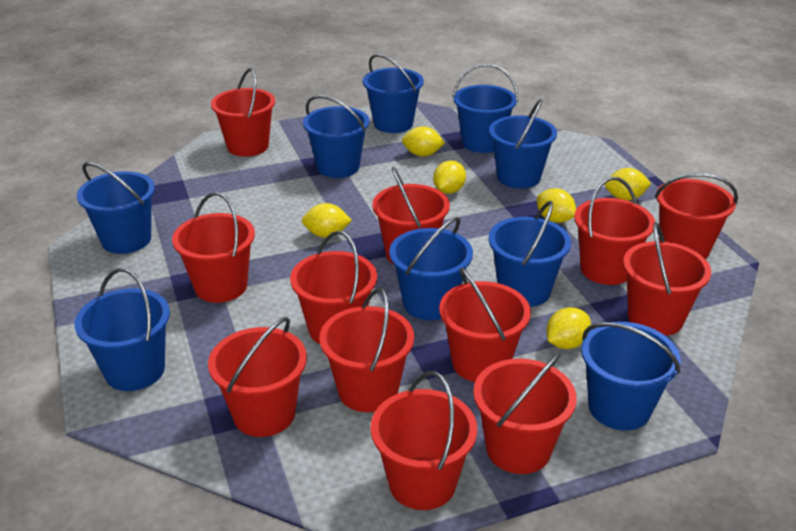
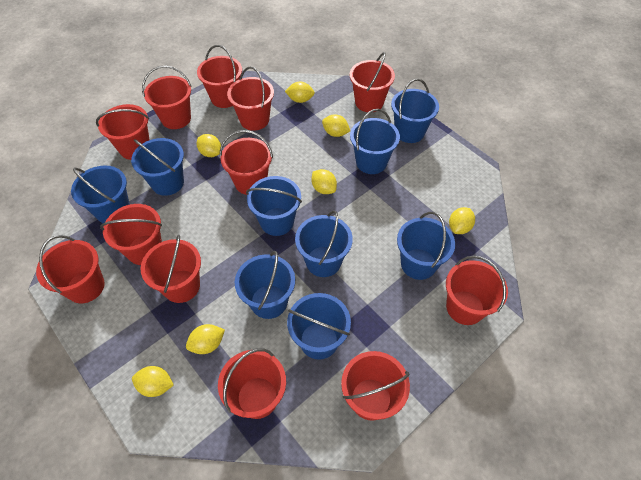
yellow lemon: [302,203,352,238] [402,126,445,157] [433,160,466,194] [537,188,576,223] [546,307,591,349] [605,168,651,201] = 6 -> [132,366,174,397] [186,324,225,354] [197,134,221,157] [285,82,315,103] [311,169,337,194] [322,114,350,137] [449,207,475,234] = 7

